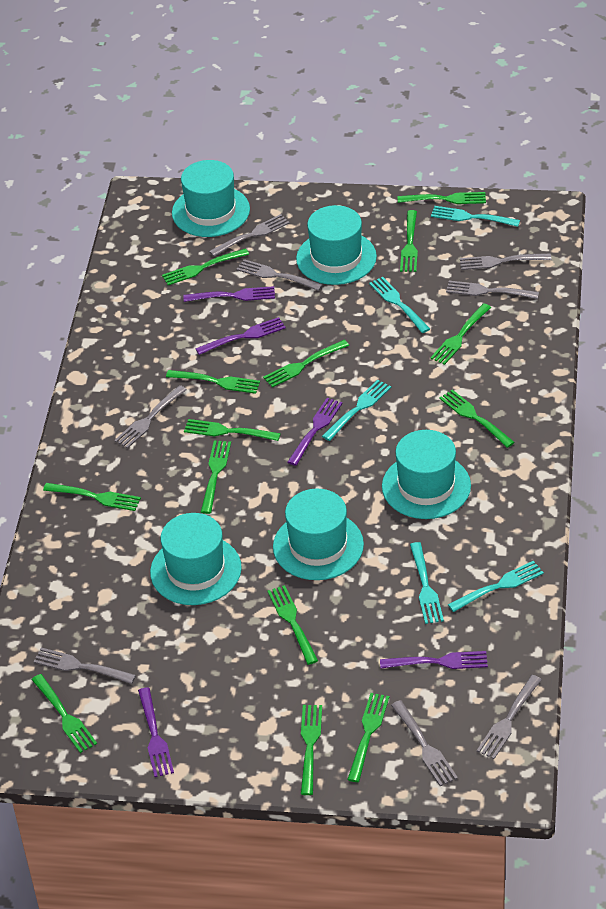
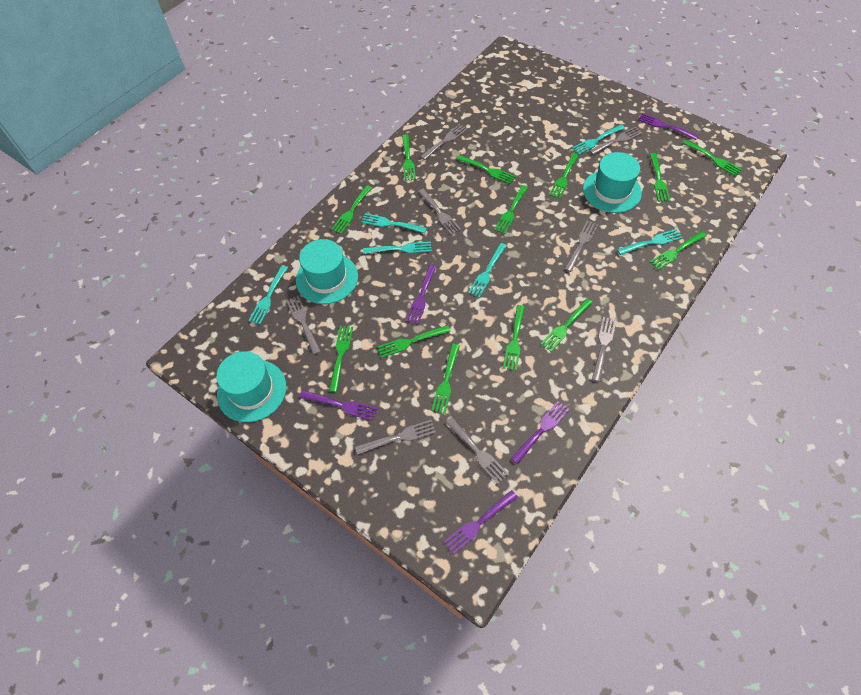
green fork: [31,674,97,753] [43,483,141,511] [162,248,249,285] [166,370,260,394] [184,419,281,441] [201,440,231,514] [263,340,349,387] [267,585,318,665] [301,705,322,795] [347,693,389,782] [398,192,486,204] [400,210,418,272] [430,303,491,365] [439,390,515,448] = 14 -> [329,326,353,392] [331,185,372,234] [377,325,451,358] [402,134,416,181] [431,344,460,414] [457,155,516,184] [494,185,528,234] [503,305,525,371] [540,298,593,352] [549,153,579,199] [650,153,670,202] [650,231,707,270] [683,140,742,176] = 13
turquoise fork: [322,380,391,441] [369,277,430,333] [410,542,444,624] [431,206,520,227] [448,561,544,612] = 5 -> [248,265,288,324] [361,213,427,233] [363,241,432,254] [468,243,507,298] [572,125,625,155] [617,229,683,255] = 6
turquoise hat: [150,513,242,605] [172,160,250,237] [273,489,364,580] [296,205,377,285] [382,430,471,519] = 5 -> [217,351,286,422] [296,239,358,304] [583,152,642,213] = 3

